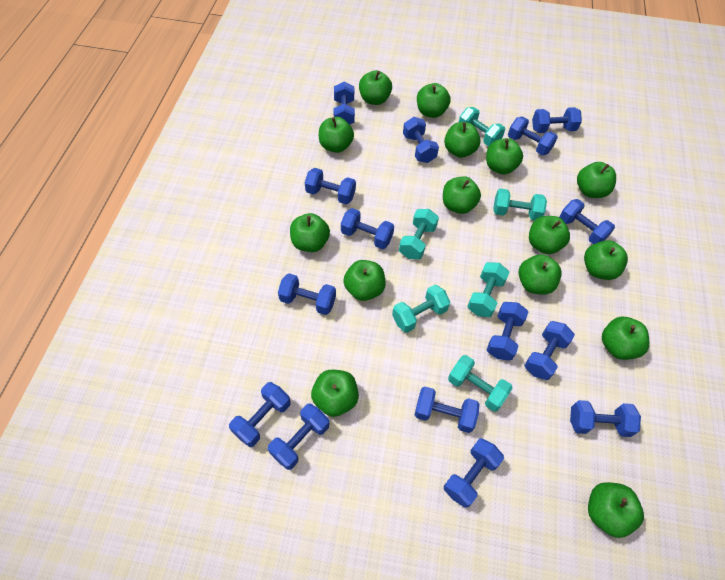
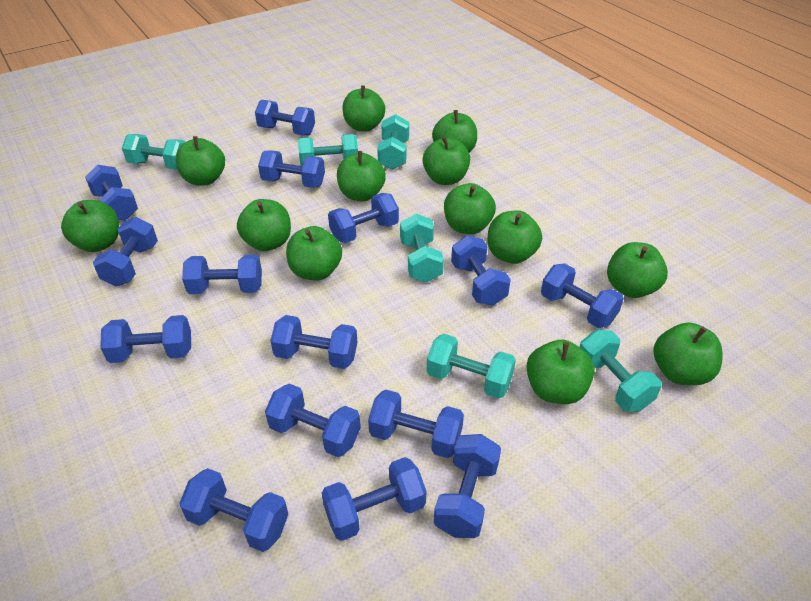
green apple: [290,213,330,252] [311,370,359,417] [319,117,354,153] [343,260,386,301] [359,70,392,105] [417,83,451,118] [443,176,481,214] [444,122,481,158] [486,138,523,174] [518,254,562,295] [529,216,570,254] [577,162,616,198] [584,240,628,280] [588,482,644,538] [602,317,649,360] = 15 -> [61,200,119,252] [176,136,225,186] [237,199,291,251] [286,226,342,280] [337,151,386,201] [342,86,385,132] [423,136,470,185] [432,110,477,153] [444,183,496,234] [488,210,542,264] [526,340,594,404] [607,242,668,298] [654,322,723,385] = 13

